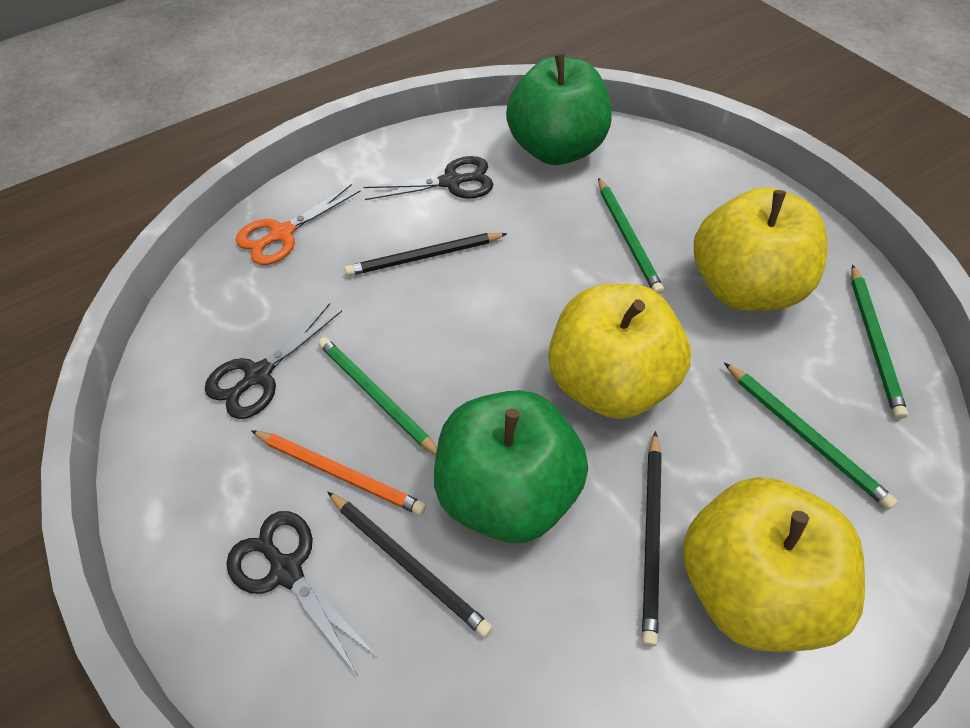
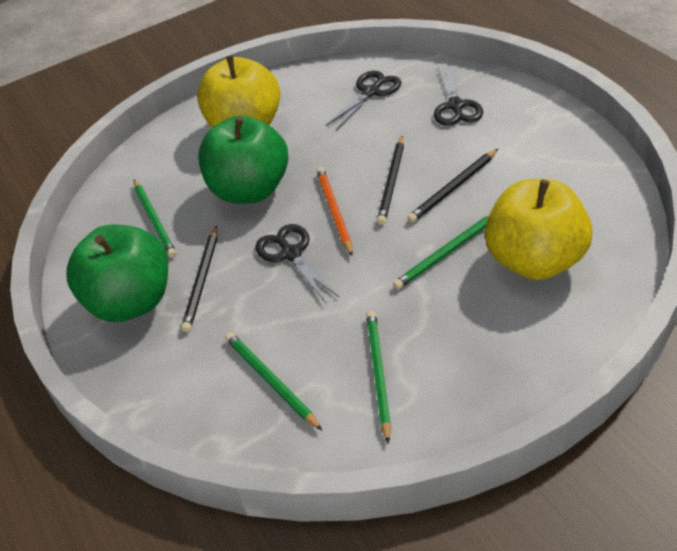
orange scissors: [236,184,361,265] = 1 -> none = 0
yellow apple: [548,284,691,419] [683,477,865,652] [694,187,828,311] = 3 -> [197,55,280,127] [485,179,593,280] = 2

